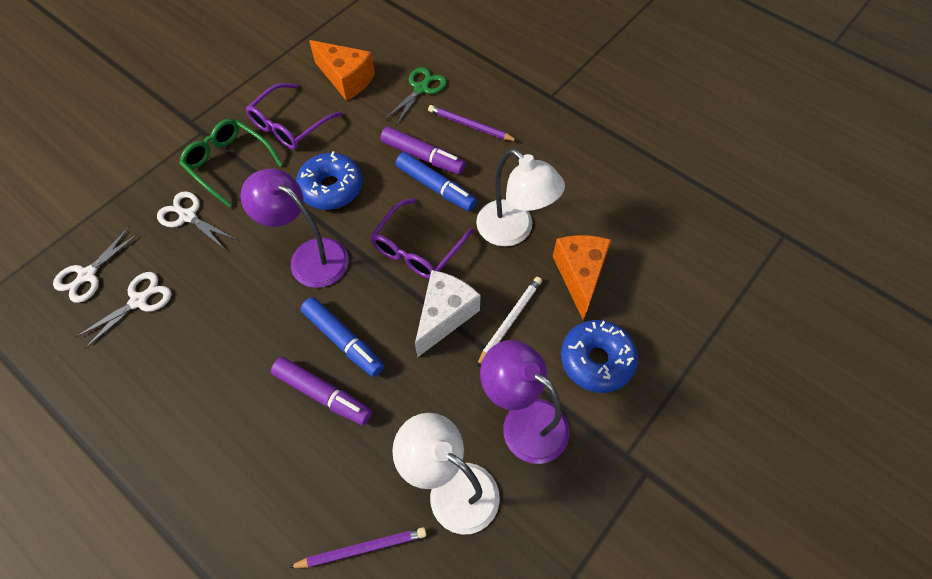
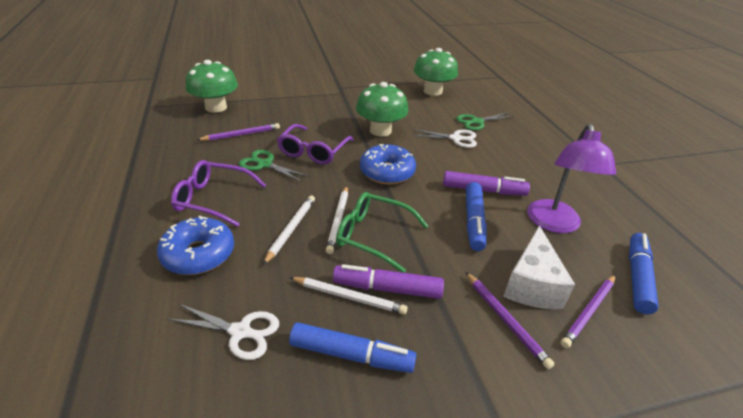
blue marker: [300,297,384,377] [396,152,477,211] = 2 -> [289,322,416,373] [466,182,487,251] [629,233,659,314] = 3
green mushroom: none = 0 -> [186,60,238,113] [356,82,408,137] [414,48,458,96] = 3
green scissors: [385,67,447,125] = 1 -> [239,150,310,182] [456,112,515,131] = 2
orange cheese: [309,40,375,101] [553,235,611,320] = 2 -> none = 0
purple lamp: [240,169,349,288] [480,340,570,464] = 2 -> [527,124,616,234] = 1
purple pencil: [288,527,427,568] [428,105,518,141] = 2 -> [197,123,280,141] [466,272,554,369] [561,275,615,348] = 3
white lamp: [392,413,500,535] [476,149,565,246] = 2 -> none = 0
white pencil: [477,277,542,367] = 1 -> [263,196,315,265] [289,277,408,314] [326,186,348,254] = 3
white scissors: [53,227,139,303] [75,272,172,349] [157,191,237,248] = 3 -> [168,304,279,360] [411,129,477,148] = 2

